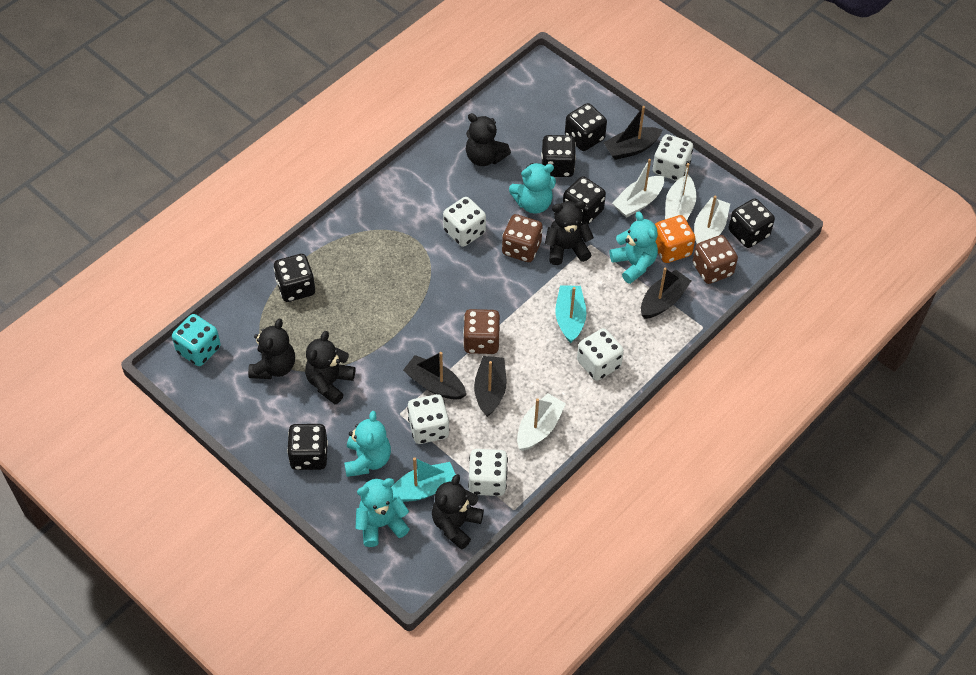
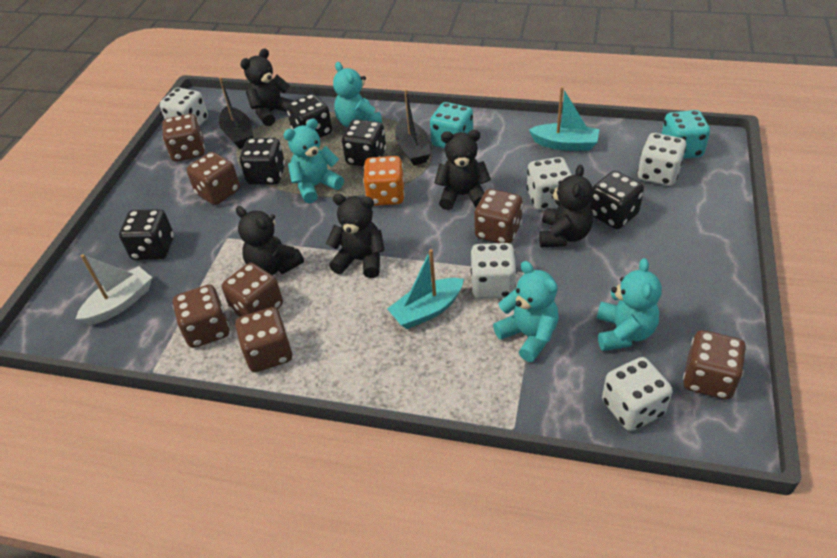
black boat: [403,352,466,400] [474,356,506,417] [603,106,662,160] [641,267,691,319] = 4 -> [219,77,253,149] [395,89,431,165] = 2
black dice: [274,254,315,302] [287,424,328,470] [541,135,576,177] [563,176,606,224] [565,103,607,151] [729,198,775,248] = 6 -> [119,209,174,260] [240,138,285,184] [286,94,332,138] [342,119,386,166] [590,171,644,229] = 5
brown dice: [463,309,500,354] [502,214,543,262] [693,235,738,284] = 3 -> [162,114,205,162] [173,285,229,348] [187,152,240,205] [222,263,283,317] [235,307,292,372] [474,189,523,244] [683,330,746,399] = 7
turquoise dice: [172,314,221,366] = 1 -> [430,102,473,148] [662,110,710,159] = 2
white boat: [517,393,566,451] [612,159,664,218] [665,163,696,221] [694,196,730,244] = 4 -> [76,254,152,325] = 1

